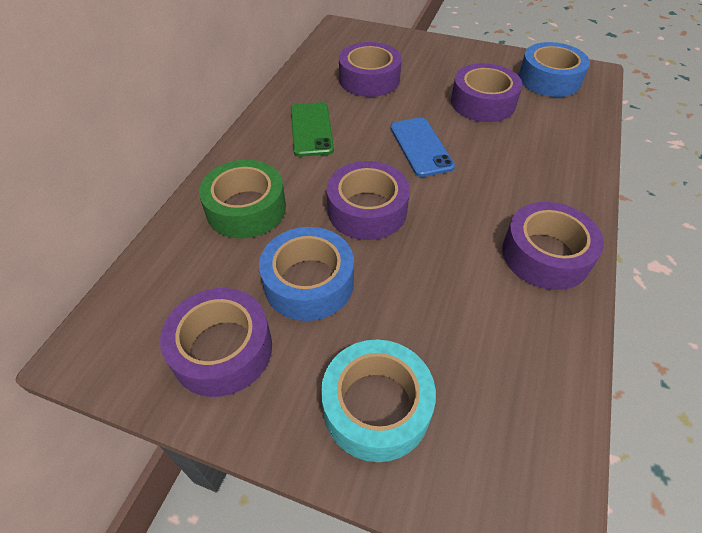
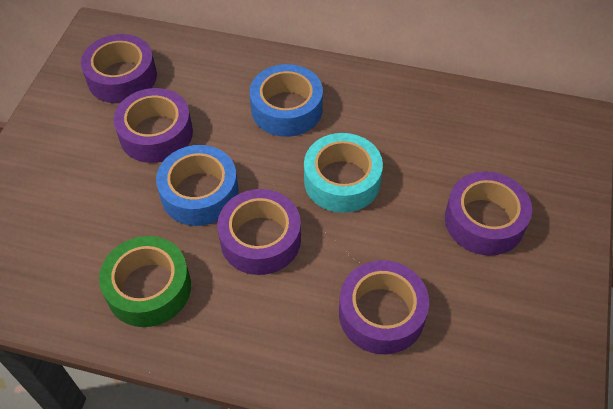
blue phone: [390,117,455,177] = 1 -> none = 0
green phone: [291,102,334,157] = 1 -> none = 0

